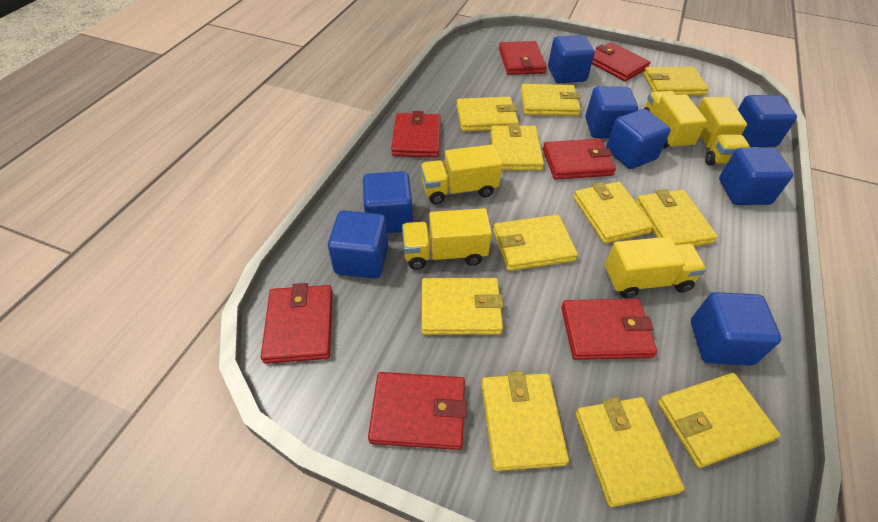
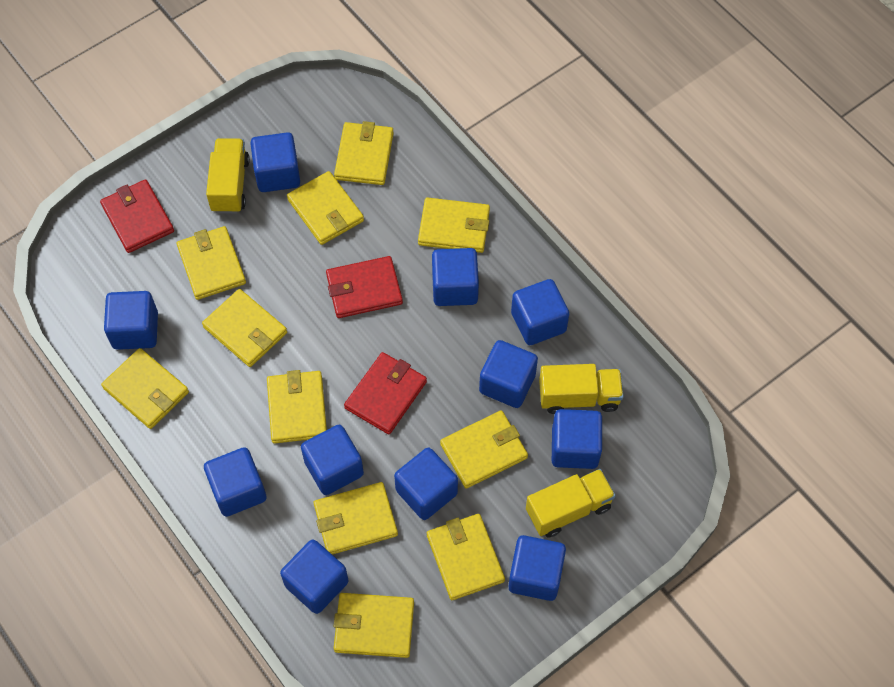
blue cube: [328,210,388,278] [363,171,413,233] [548,35,595,83] [585,86,638,138] [606,109,671,169] [691,292,781,366] [719,148,793,205] [738,95,797,147] = 8 -> [104,291,158,350] [204,447,266,517] [250,132,300,192] [280,540,348,614] [301,425,364,495] [394,447,458,520] [432,248,479,306] [479,340,538,408] [508,535,566,601] [511,279,569,345] [552,409,602,469] = 11
red wallet: [261,283,333,364] [368,372,467,450] [391,111,441,157] [499,41,547,75] [543,139,616,179] [561,299,657,360] [592,42,650,81] = 7 -> [100,179,174,253] [326,256,403,318] [344,352,427,434] = 3
yellow truck: [402,208,492,270] [421,144,502,204] [605,237,706,298] [644,91,707,150] [698,97,750,165] = 5 -> [206,138,250,214] [526,469,616,538] [539,364,624,414] = 3

